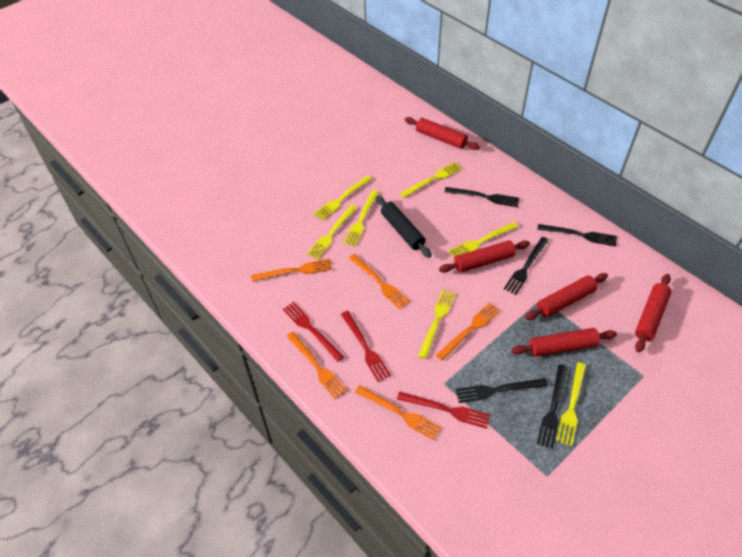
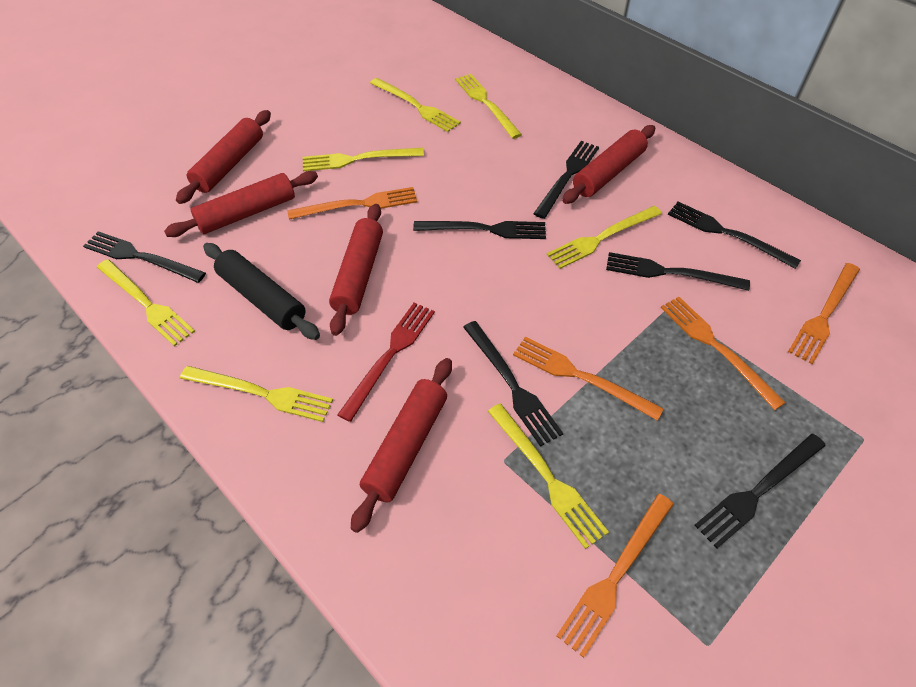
black fork: [445,187,519,207] [456,378,548,403] [504,237,549,295] [537,224,617,246] [537,364,568,449] = 5 -> [83,231,206,283] [413,221,546,239] [463,321,563,447] [533,141,599,219] [606,252,750,291] [668,202,801,269] [694,433,826,549] = 7
red fork: [283,302,344,362] [341,311,391,382] [397,391,490,429] = 3 -> [337,303,435,422] = 1

